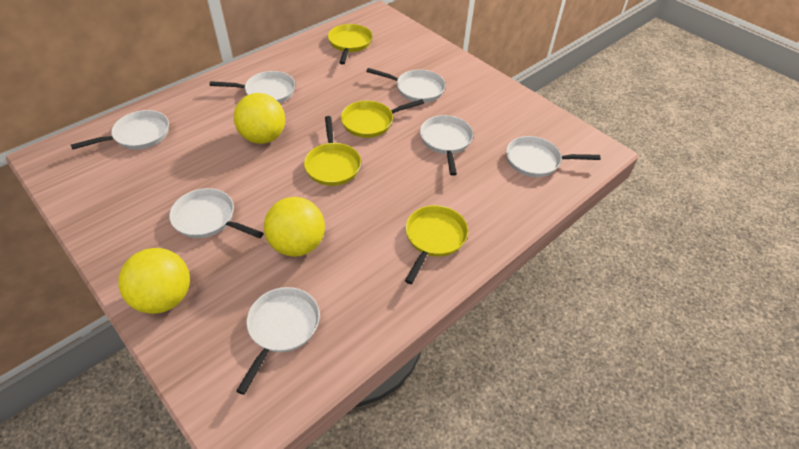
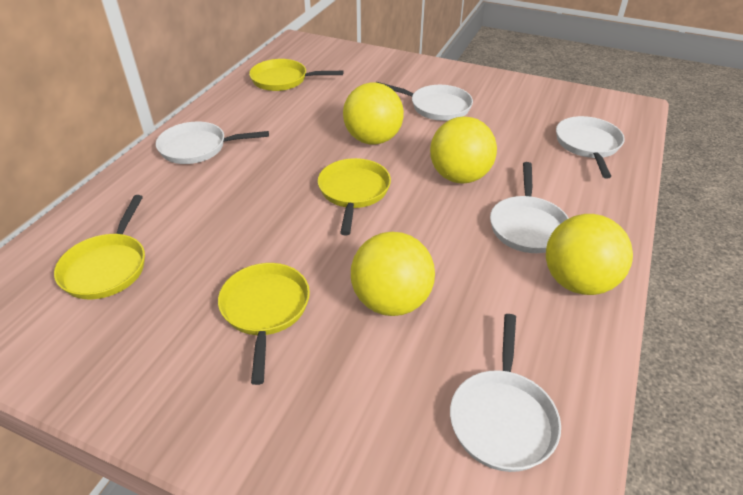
white pan: [71,110,169,150] [169,188,264,238] [210,71,295,103] [236,287,320,395] [366,68,446,103] [420,115,473,176] [506,136,601,177] = 7 -> [156,122,269,164] [376,82,473,121] [450,314,561,472] [490,162,569,253] [556,116,625,179] = 5
yellow ball: [118,248,190,314] [234,93,285,144] [264,197,325,257] = 3 -> [343,83,404,145] [351,232,435,316] [430,117,497,184] [546,214,633,295] = 4

